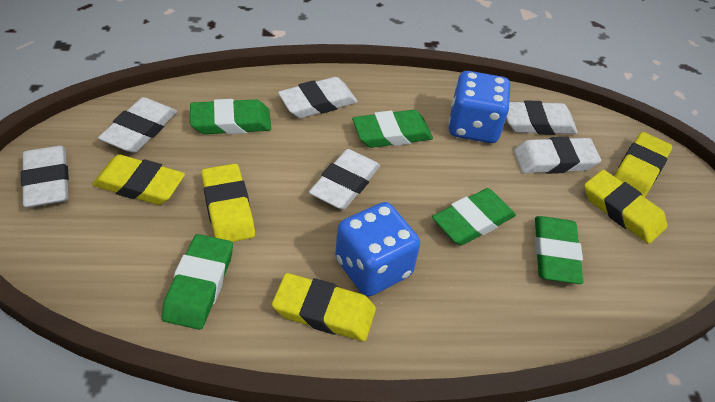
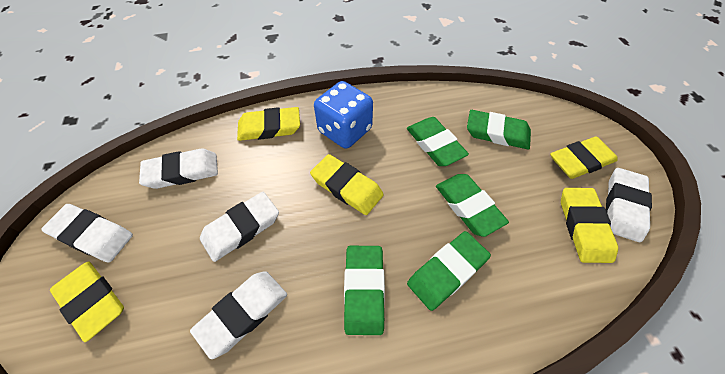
blue dice: [335,202,420,296] [448,71,510,143] = 2 -> [314,81,373,149] = 1
white eraser: [21,146,69,208] [98,97,177,153] [278,77,358,118] [309,149,380,210] [506,100,578,135] [514,137,601,174] = 6 -> [41,204,133,262] [139,148,218,189] [190,271,287,359] [200,192,279,262] [606,168,652,242] = 5

